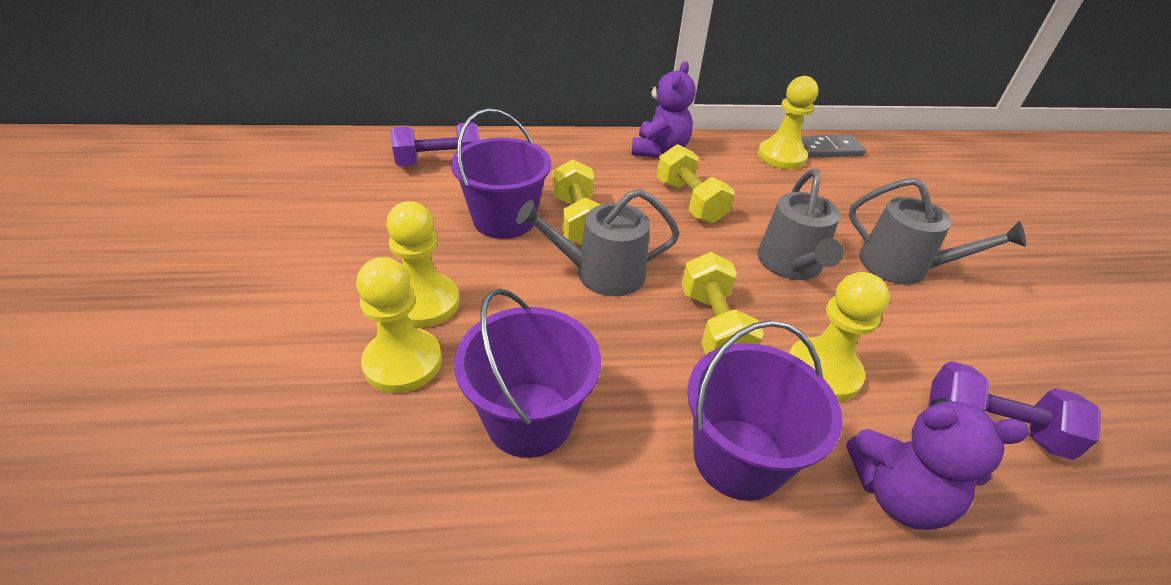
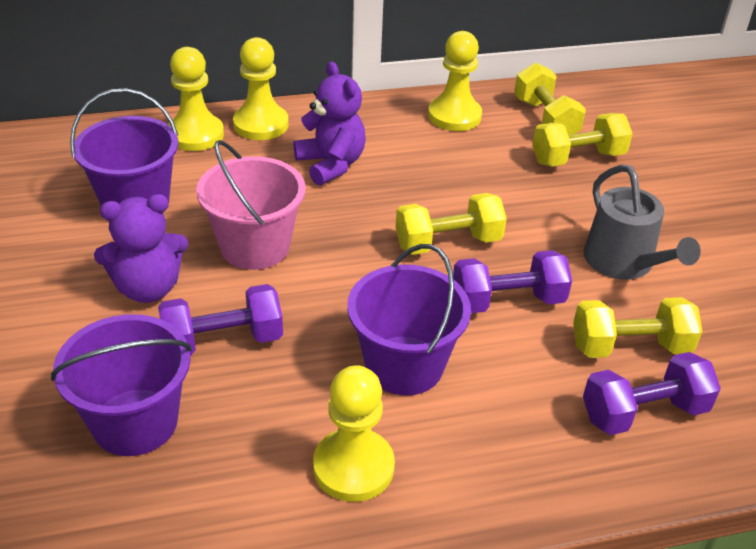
grey domino: [801,135,866,158] = 1 -> none = 0
grey watering can: [516,189,680,296] [757,169,844,280] [848,178,1026,285] = 3 -> [584,164,701,280] = 1
pink bucket: none = 0 -> [196,140,306,270] = 1
purple dumbbell: [390,122,480,166] [928,361,1101,460] = 2 -> [158,284,283,356] [453,250,572,313] [583,352,721,435] = 3
yellow dumbbell: [552,159,601,245] [657,144,735,224] [681,252,764,355] = 3 -> [396,193,507,255] [514,63,586,135] [532,113,633,167] [573,297,702,358] = 4

